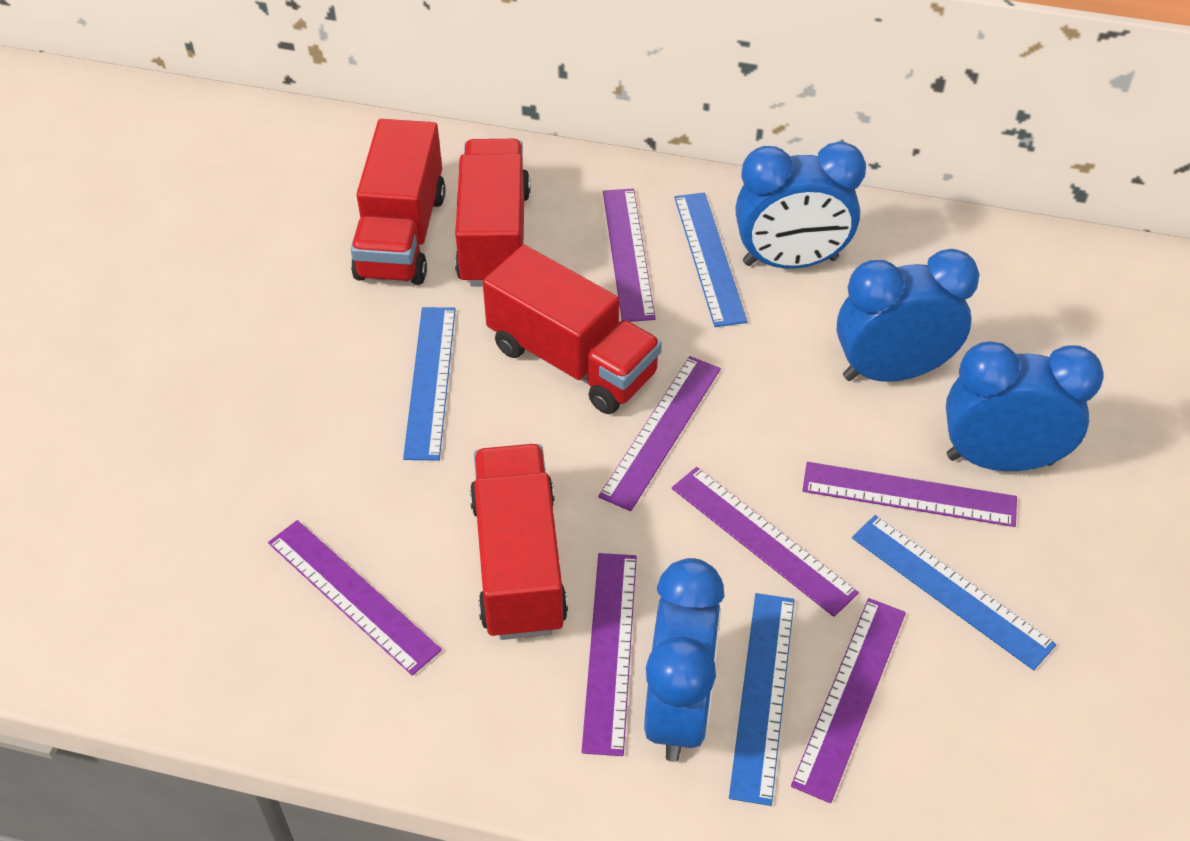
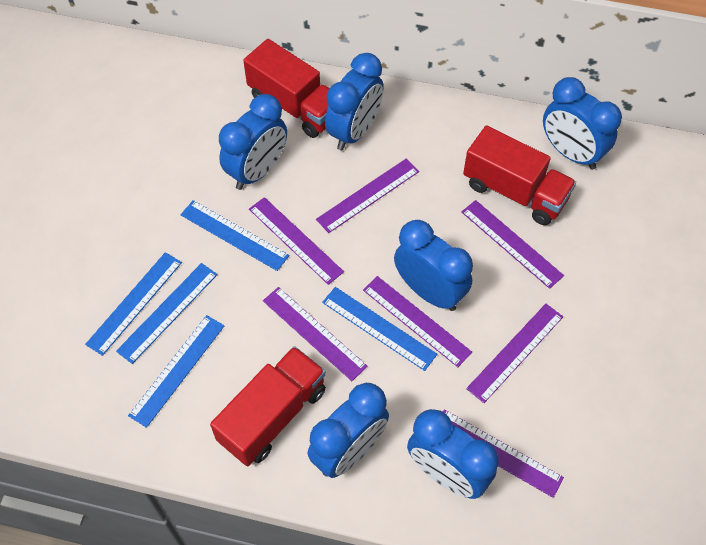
blue clock: [644,558,724,762] [736,142,866,268] [837,249,979,382] [946,341,1104,471] = 4 -> [219,94,287,190] [308,383,389,478] [325,53,384,151] [394,220,473,311] [407,409,499,499] [543,77,622,170] = 6
blue ruler: [403,307,456,461] [674,192,747,327] [729,593,794,806] [852,515,1056,670] = 4 -> [85,252,182,356] [116,263,218,364] [128,315,224,428] [181,200,290,271] [322,287,437,371] = 5
red truck: [351,119,445,285] [455,139,530,287] [470,444,568,640] [483,245,662,414] = 4 -> [210,346,326,466] [243,39,330,138] [463,126,576,225] = 3

